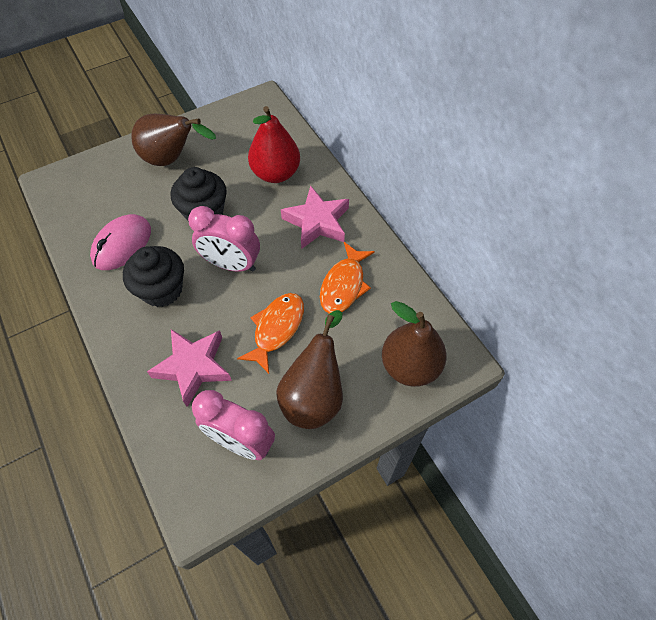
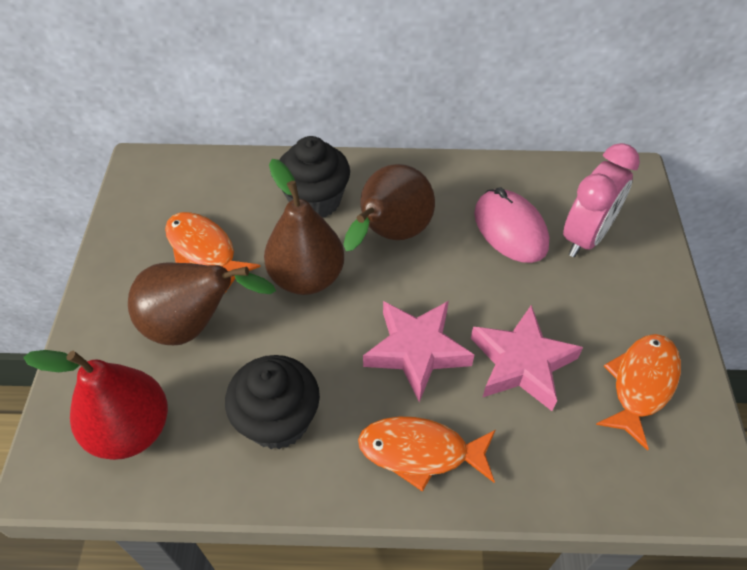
orange fish: [237,293,304,374] [320,242,375,314] = 2 -> [165,212,261,293] [358,417,495,492] [596,334,681,451] = 3
pink clock: [188,206,260,272] [192,390,275,460] = 2 -> [563,143,640,257] = 1

